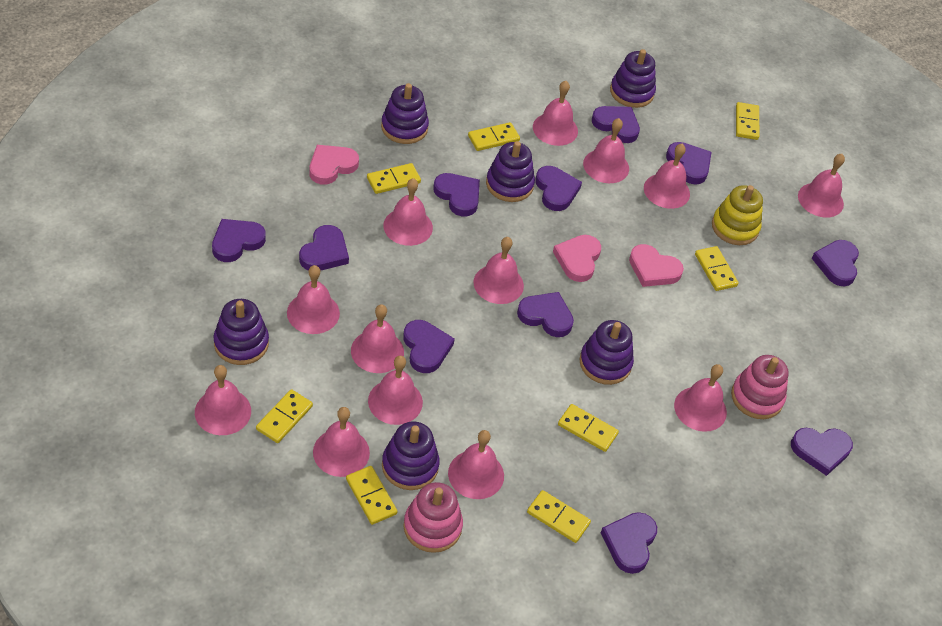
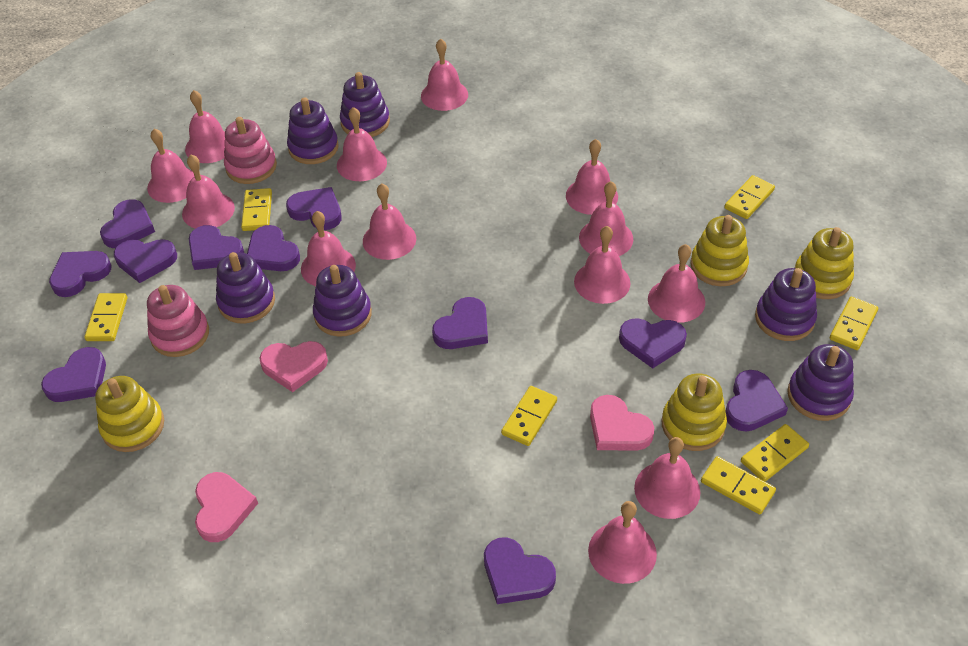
yellow domino: [256,389,313,443] [346,466,397,525] [367,163,421,194] [468,122,520,151] [527,490,591,543] [558,404,619,452] [695,246,739,291] [736,102,760,140] = 8 -> [85,293,127,341] [241,188,272,231] [501,386,557,446] [701,456,776,515] [724,175,775,219] [741,424,809,482] [830,297,878,350] = 7
yellow stacking toy: [712,185,763,245] = 1 -> [95,376,164,452] [662,373,727,451] [691,215,749,286] [795,227,854,299] = 4

